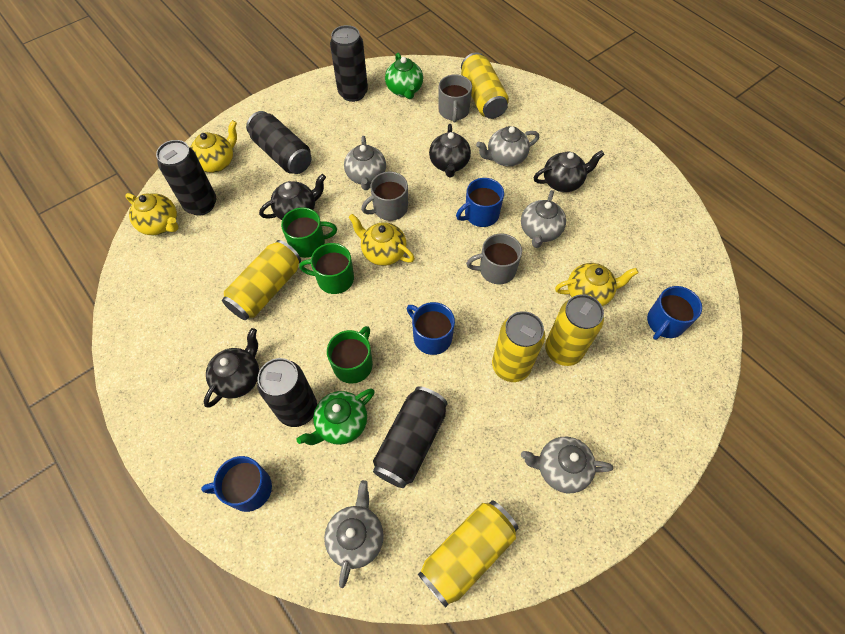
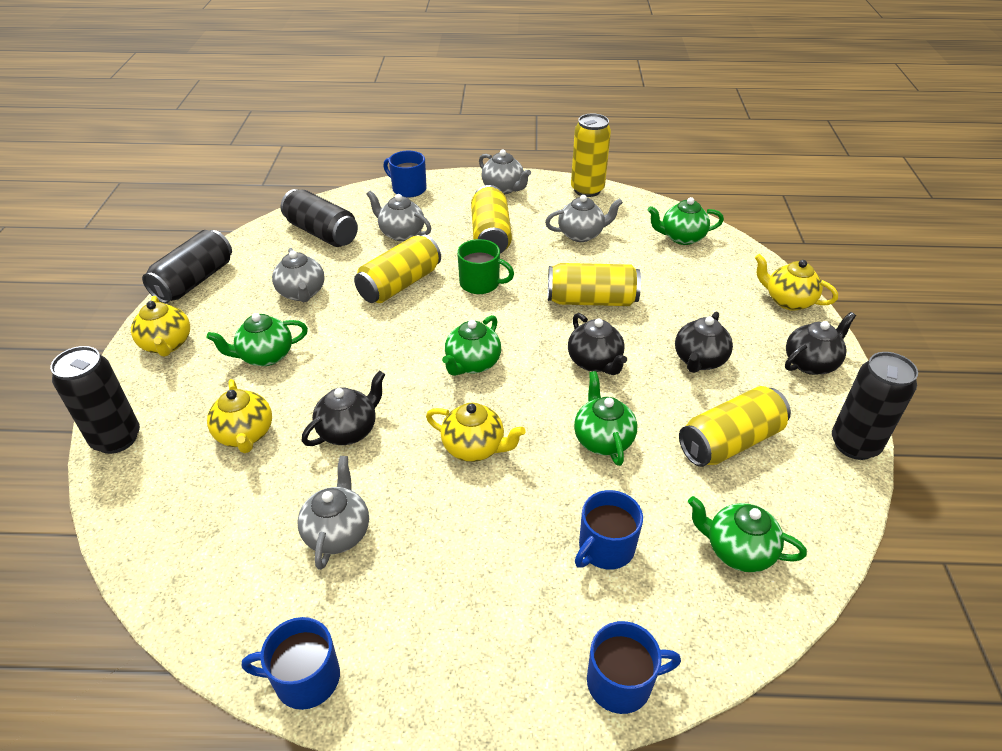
black can: [156,140,216,215] [246,111,312,174] [257,358,317,427] [330,25,368,102] [373,386,448,488] = 5 -> [50,346,140,454] [142,230,232,303] [281,189,358,247] [832,352,918,460] = 4
green mug: [281,207,337,258] [299,243,354,294] [327,326,373,384] = 3 -> [457,239,514,294] = 1
green teapot: [296,388,375,445] [385,53,423,99] = 2 -> [207,313,308,366] [442,315,501,376] [574,371,637,466] [648,197,724,245] [688,496,807,572] = 5
grey mug: [361,172,408,221] [439,74,472,123] [466,234,522,284] = 3 -> none = 0

